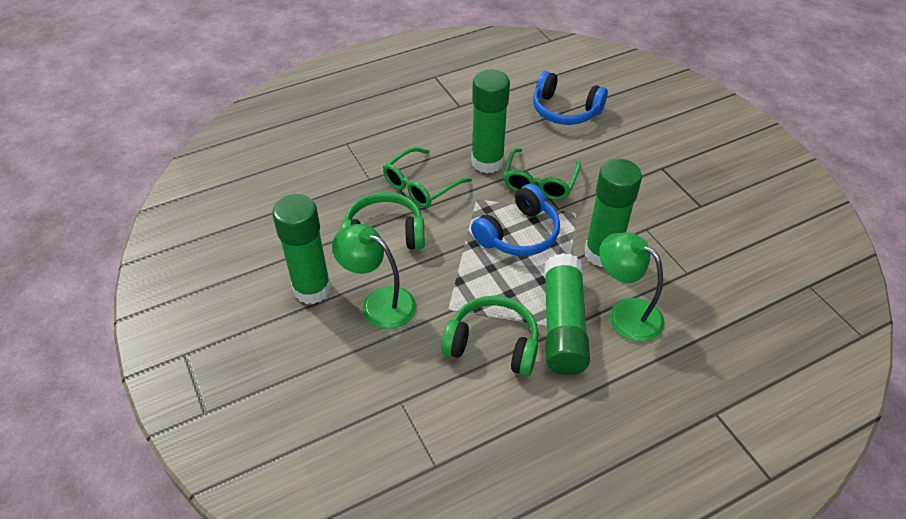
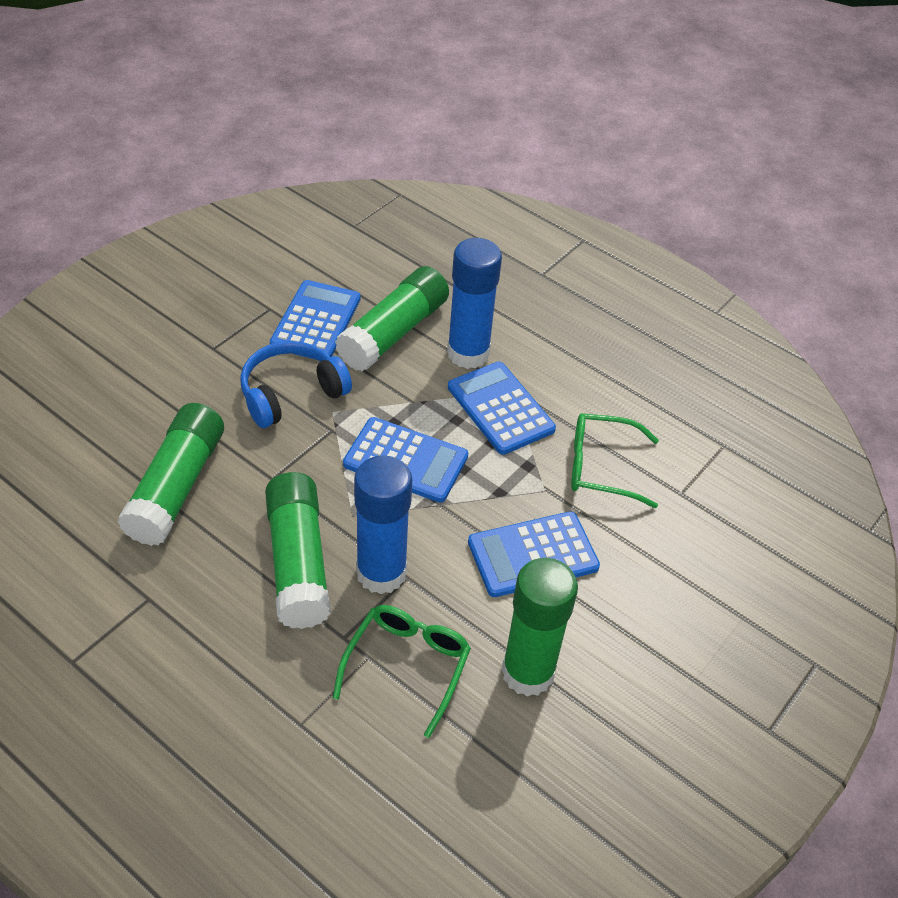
blue calculator: none = 0 -> [270,280,361,360] [343,417,468,502] [448,362,556,455] [468,511,600,597] = 4
blue glue stick: none = 0 -> [354,455,412,594] [447,238,502,369] = 2
blue headphones: [471,184,560,256] [533,71,608,125] = 2 -> [240,341,352,428] = 1
green headphones: [341,192,425,249] [441,296,538,376] = 2 -> none = 0
green lamp: [332,224,416,329] [599,232,664,342] = 2 -> none = 0

